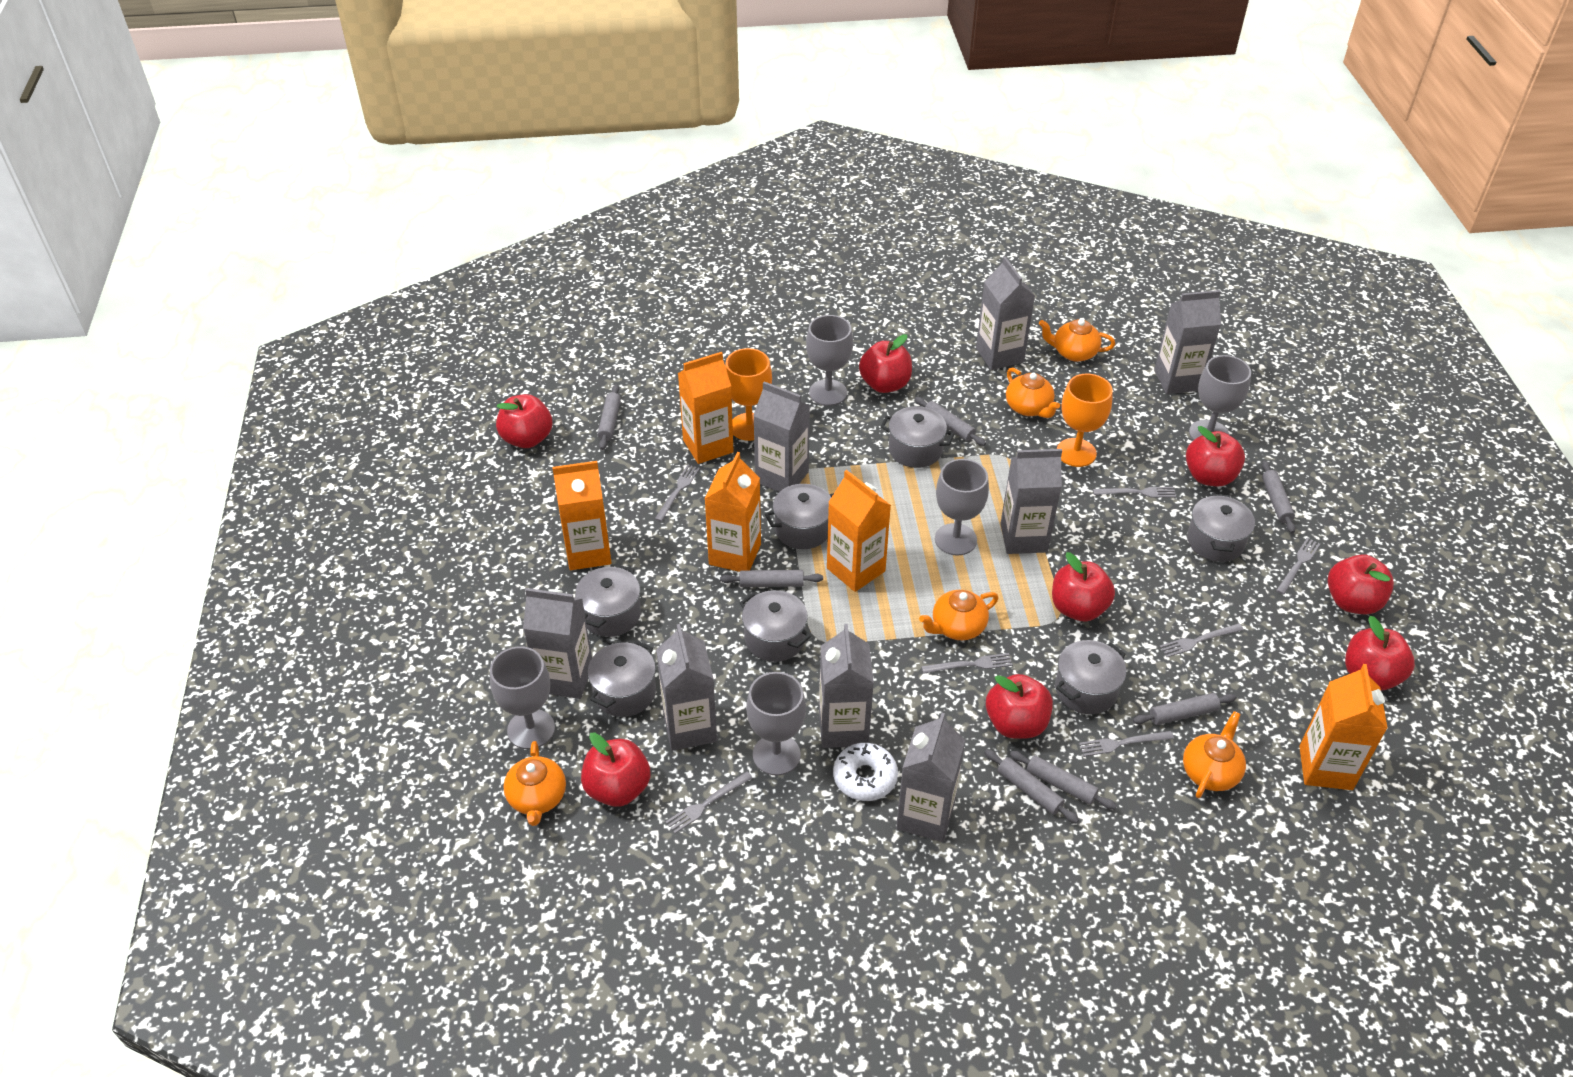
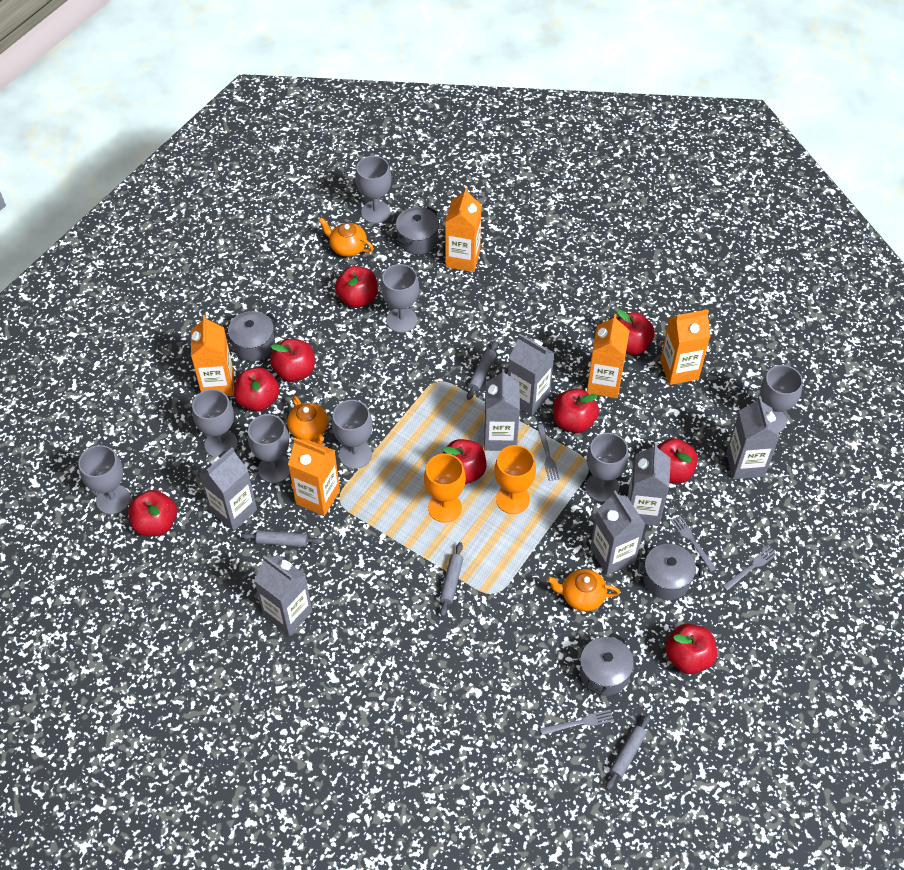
grey carton: [523,588,592,699] [656,624,717,751] [753,381,810,492] [819,624,874,748] [896,713,965,842] [976,257,1035,370] [1000,449,1062,554] [1154,290,1221,394] = 8 -> [199,447,257,531] [254,555,312,636] [484,369,520,451] [508,333,554,416] [590,491,645,575] [627,443,671,526] [726,396,780,479] = 7
grey fork: [655,465,700,522] [666,772,752,833] [921,653,1013,674] [1079,731,1174,757] [1093,487,1176,498] [1159,623,1244,657] [1276,538,1320,595] = 7 -> [537,424,560,481] [540,710,614,735] [671,515,716,572] [723,546,778,591] = 4
grey goblet: [490,646,555,749] [746,672,806,776] [806,315,853,406] [935,459,989,556] [1189,355,1251,440] = 5 -> [78,445,130,514] [192,389,238,457] [248,414,290,483] [332,400,373,469] [355,156,392,223] [381,264,419,333] [586,433,629,502] [760,365,803,432] = 8
grey pot: [575,564,641,637] [587,640,656,717] [740,590,811,662] [765,484,834,549] [881,406,954,468] [1055,640,1126,714] [1187,493,1255,562] = 7 -> [227,311,278,361] [396,207,439,254] [580,633,634,696] [638,544,702,600] = 4
grey rolling pin: [598,385,621,450] [720,570,823,587] [915,397,986,446] [984,749,1079,824] [1010,751,1117,810] [1133,693,1237,725] [1262,461,1296,533] = 7 -> [241,530,322,547] [440,542,463,617] [467,341,498,400] [606,715,650,790] = 4
orange teapot: [503,741,566,826] [919,590,998,640] [1006,368,1060,418] [1039,319,1115,362] [1183,711,1246,798] = 5 -> [287,396,328,445] [318,217,374,257] [547,569,620,611] = 3
red apple: [496,394,552,448] [581,732,651,807] [859,334,912,393] [986,674,1053,739] [1052,552,1115,622] [1186,426,1245,487] [1328,554,1394,614] [1345,616,1415,691] = 8 -> [128,490,177,536] [234,367,280,412] [270,339,315,382] [335,266,378,308] [442,439,486,484] [553,389,599,433] [616,309,655,355] [657,438,698,483] [665,624,717,674] = 9
white donut: [833,743,898,801] = 1 -> none = 0

